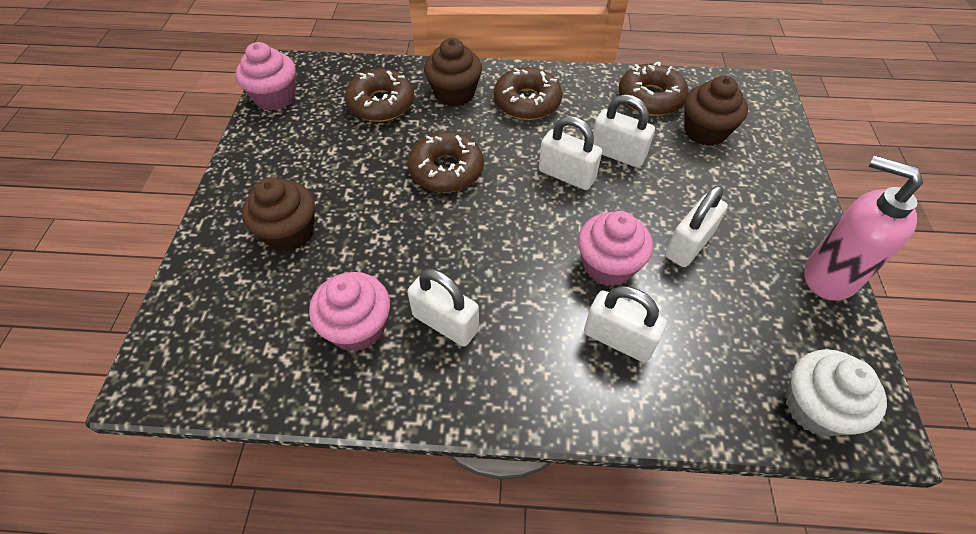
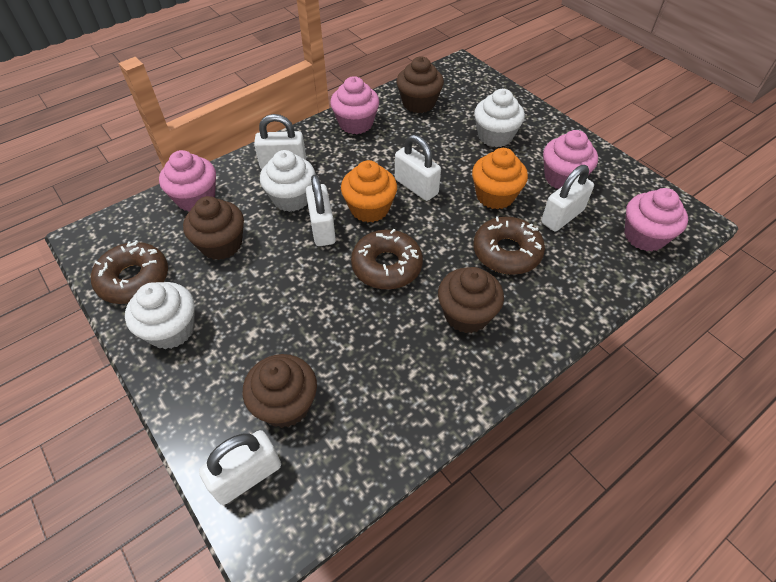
brown cupcake: [242,177,315,252] [424,38,482,107] [684,76,748,146] = 3 -> [183,196,244,260] [243,354,317,428] [397,56,444,113] [438,267,504,333] = 4
brown donut: [345,69,414,122] [408,132,484,193] [494,67,562,120] [619,62,689,116] = 4 -> [91,240,168,304] [351,229,423,289] [473,217,545,275] = 3
orange cupcake: none = 0 -> [341,160,397,222] [472,148,528,209] = 2
pink cupcake: [235,42,296,111] [309,272,390,351] [578,211,653,286] = 3 -> [159,150,216,212] [330,76,379,134] [543,130,598,189] [624,188,688,251] = 4
pink soap dispenser: [804,155,923,301] = 1 -> none = 0
white cupcake: [785,349,887,436] = 1 -> [125,282,195,349] [260,150,316,212] [474,89,525,147] = 3

